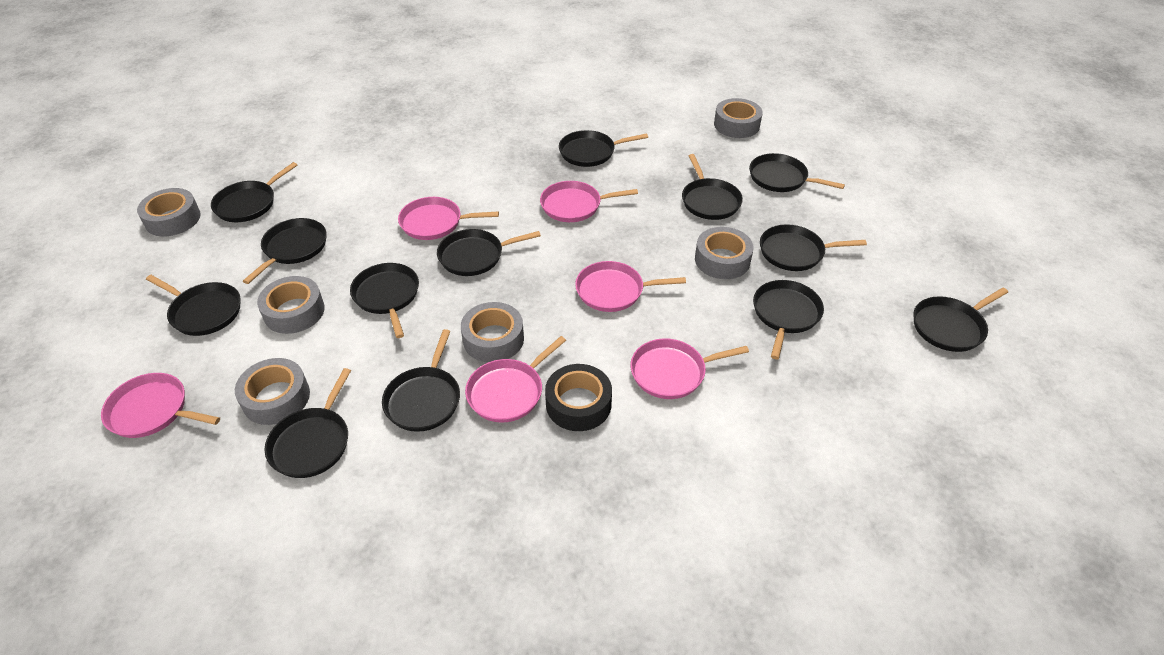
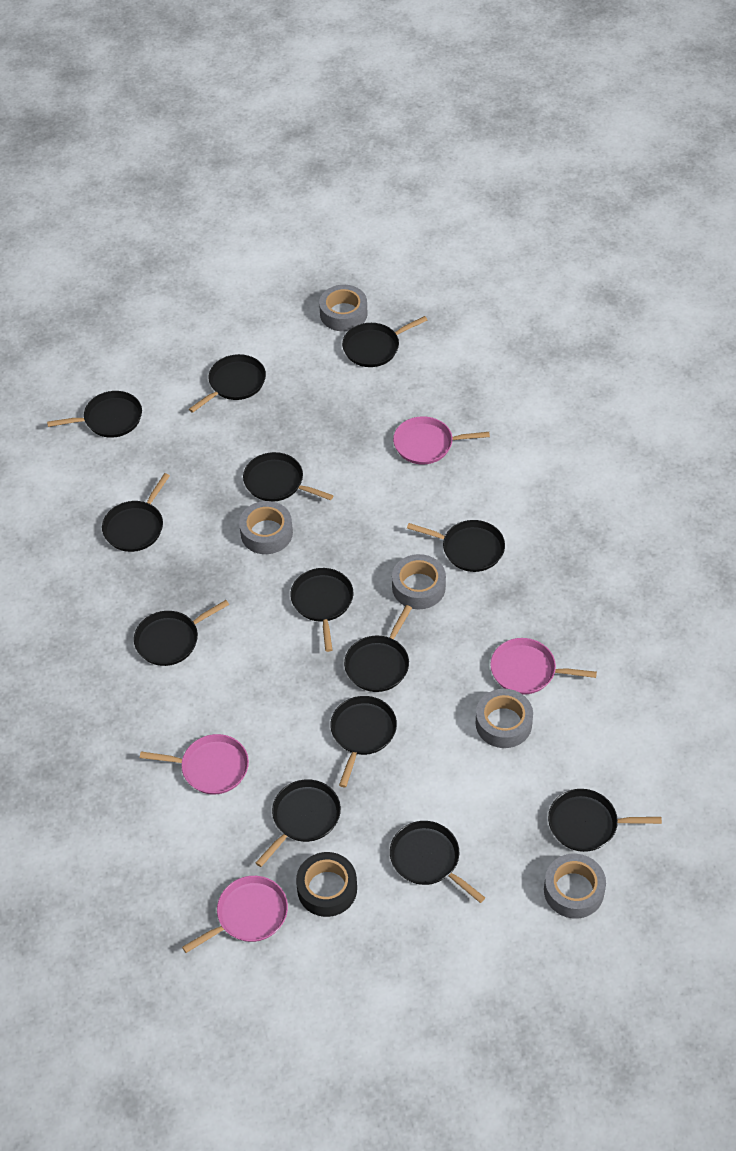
grey tape: [137,188,201,236] [235,358,310,425] [257,276,325,334] [461,302,524,362] [695,227,754,279] [714,98,763,138] = 6 -> [239,501,293,554] [319,285,367,331] [392,554,446,609] [476,689,533,748] [544,854,606,919] = 5
pink pan: [101,373,220,438] [398,197,499,240] [465,336,566,422] [540,181,638,222] [575,261,686,312] [630,338,749,399] = 6 -> [140,734,249,794] [182,876,288,953] [393,416,490,464] [490,638,597,695] = 4

